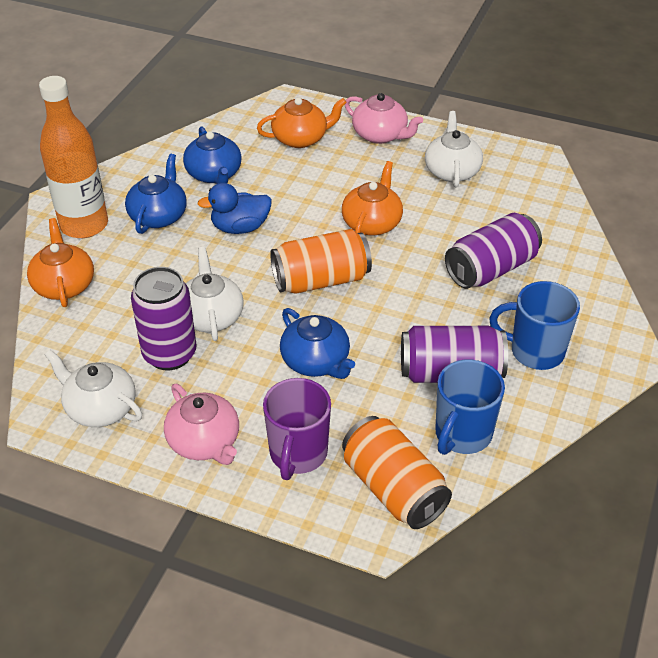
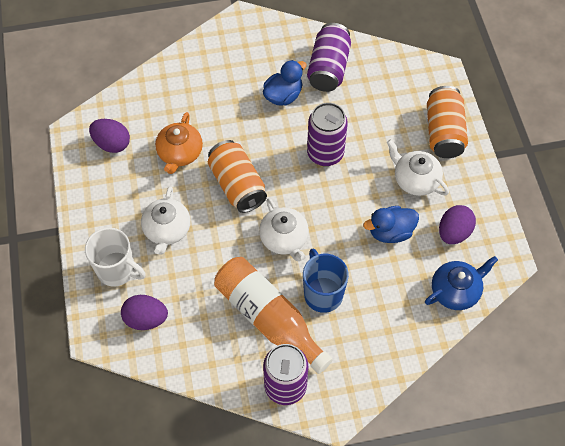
blue duck: [198,183,272,234] = 1 -> [263,60,307,106] [363,206,419,243] = 2
blue mug: [435,360,505,455] [489,281,580,370] = 2 -> [303,249,349,313] = 1
blue teapot: [125,154,187,234] [183,127,242,184] [280,308,355,379] = 3 -> [425,256,498,310] = 1
orange teapot: [27,218,94,307] [257,97,347,148] [342,161,403,235] = 3 -> [155,112,203,174] = 1
pink teapot: [164,384,239,465] [345,93,423,144] = 2 -> none = 0
purple egg: none = 0 -> [89,119,130,153] [121,295,168,330] [439,205,476,244] = 3
purple mug: [263,378,331,480] = 1 -> none = 0
white mug: none = 0 -> [85,228,146,287] = 1

